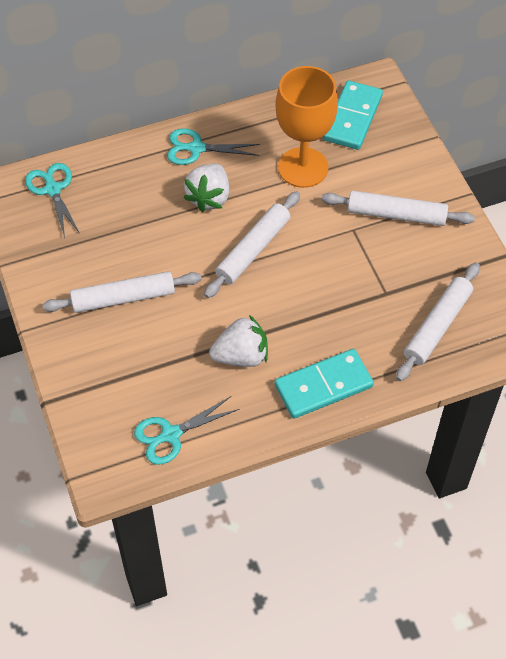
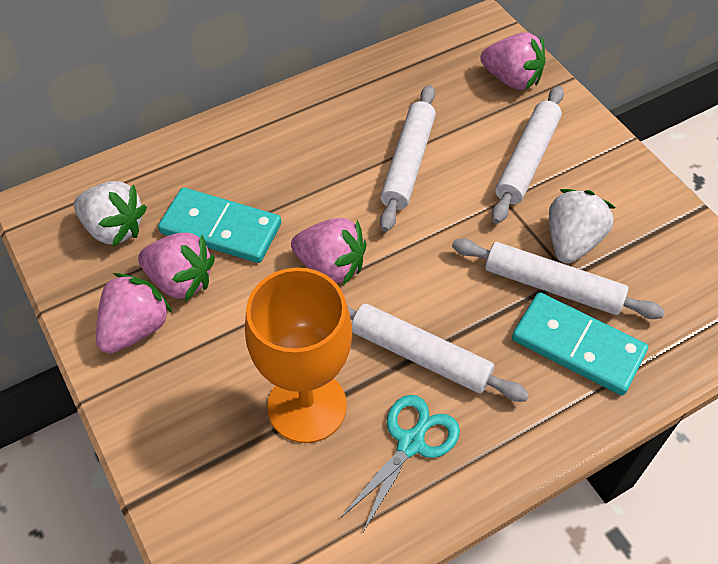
pink strawberry: none = 0 -> [96,273,172,354] [138,232,215,301] [291,218,367,285] [480,32,546,90] = 4
turquoise scissors: [25,163,80,238] [134,396,240,465] [167,128,260,165] = 3 -> [341,395,460,532] = 1

